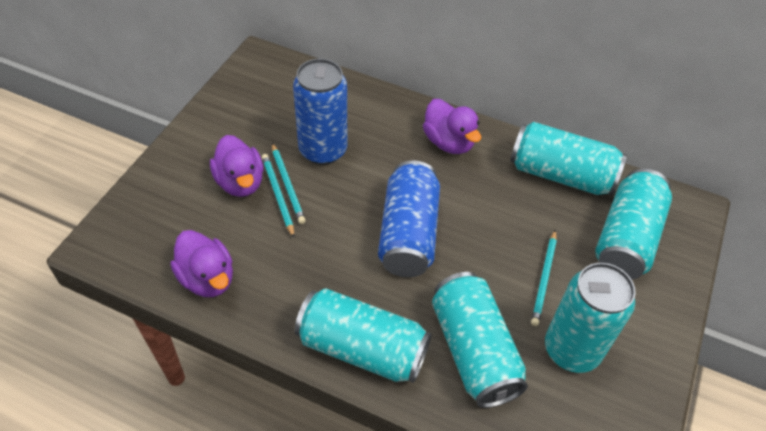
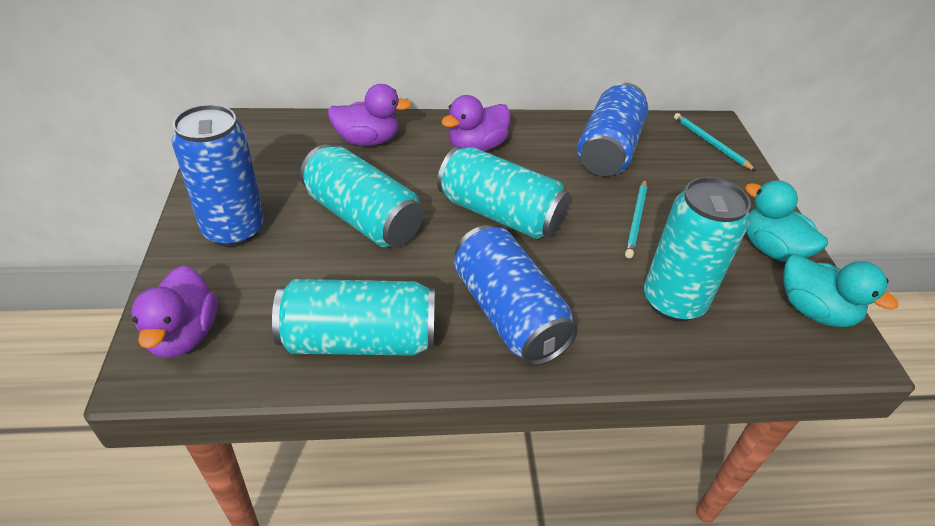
blue can: [293,59,347,165] [378,160,440,277] = 2 -> [172,104,264,247] [454,225,578,366] [577,83,648,176] = 3
turquoise can: [295,288,432,383] [432,272,528,408] [510,122,627,195] [545,263,636,373] [595,169,672,280] = 5 -> [272,279,435,356] [300,144,423,247] [437,146,570,239] [644,177,751,322] = 4
turquoise duck: none = 0 -> [745,180,828,262] [783,254,898,327] = 2
turquoise pencil: [262,154,294,238] [272,143,306,224] [531,229,557,326] = 3 -> [625,180,647,258] [674,113,756,171] = 2

